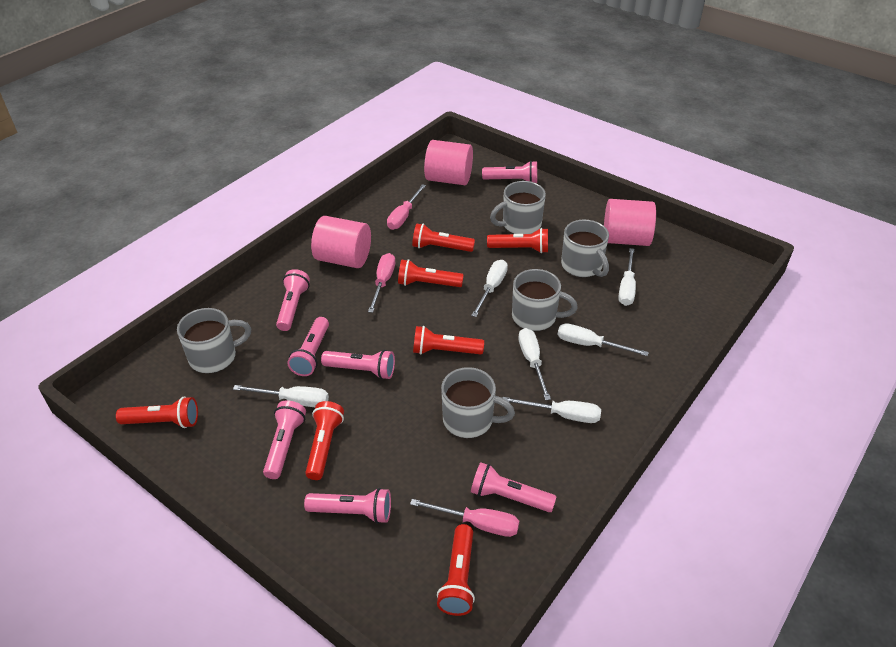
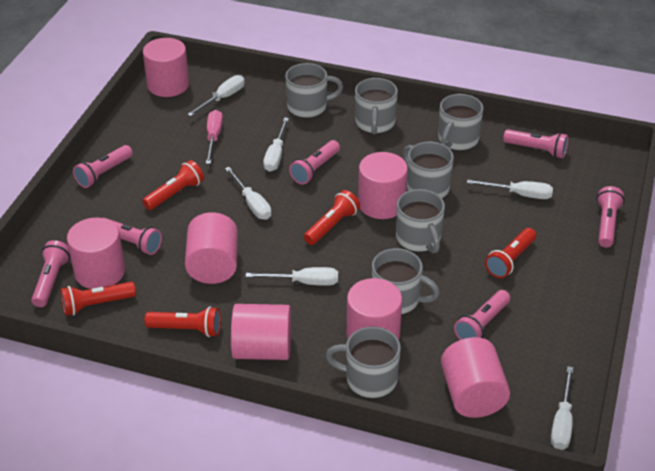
grey mug: [177,308,251,373] [441,367,515,438] [490,181,546,234] [512,269,578,331] [561,220,609,277] = 5 -> [285,63,343,118] [325,326,401,398] [355,78,398,135] [372,248,440,314] [396,189,445,253] [403,142,454,198] [438,94,484,150] = 7
pink cylinder: [311,216,371,268] [424,140,473,185] [604,199,656,246] = 3 -> [67,217,125,289] [143,38,189,97] [185,212,238,284] [231,304,291,360] [347,278,402,340] [358,152,408,219] [441,337,510,418] = 7
pink screwdriver: [368,253,395,313] [387,184,426,230] [410,499,519,537] = 3 -> [206,110,223,164] = 1
red flashlight: [116,397,198,428] [305,401,344,480] [398,259,464,287] [412,224,475,252] [413,326,484,355] [437,524,475,616] [487,228,548,253] = 7 -> [61,282,136,316] [142,160,204,210] [145,306,221,337] [304,190,360,245] [485,228,536,278] = 5

